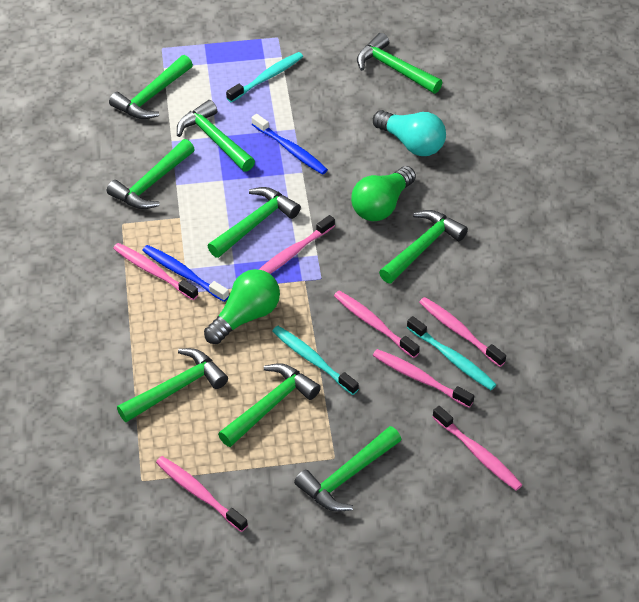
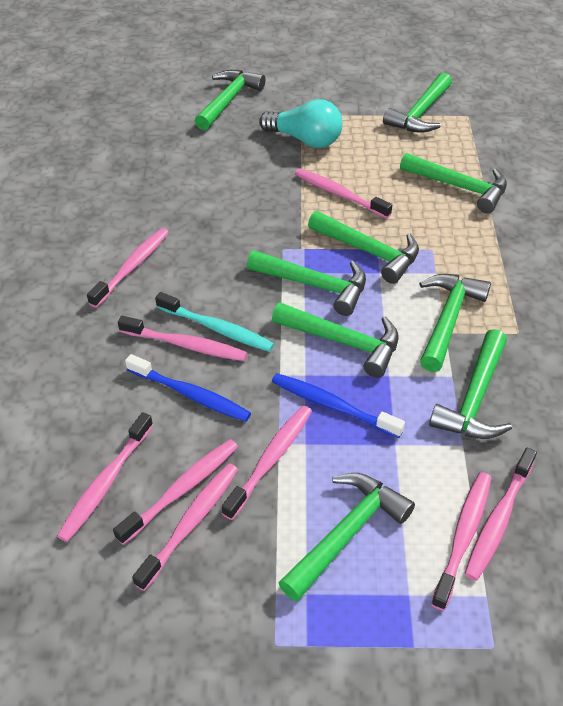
green light bulb: [204,269,280,344] [351,166,416,221] = 2 -> none = 0
pink toothbrush: [113,243,199,300] [156,456,248,532] [259,215,335,274] [334,290,420,358] [373,349,474,408] [419,297,506,367] [433,406,522,490] = 7 -> [57,412,153,542] [87,228,169,308] [113,439,238,545] [118,316,247,361] [132,463,238,591] [222,405,312,520] [294,168,392,219] [431,472,491,611] [464,448,537,581] = 9
turquoise toothbrush: [226,52,303,103] [272,326,359,395] [407,316,497,390] = 3 -> [155,292,274,352] = 1

